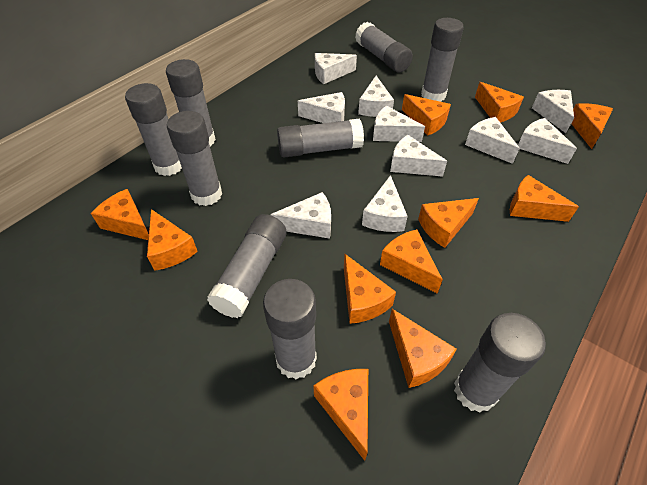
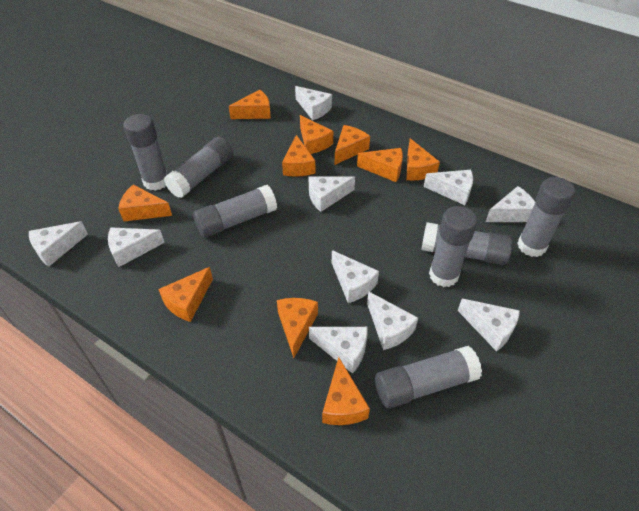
grey glue stick: [125,83,182,176] [166,59,216,146] [167,111,222,206] [207,214,287,318] [263,279,317,379] [277,119,364,157] [355,22,413,72] [421,18,464,102] [454,313,546,413] = 9 -> [123,114,168,191] [164,137,233,198] [193,185,277,238] [375,346,482,408] [422,222,513,265] [429,206,477,287] [517,177,575,257] = 7
orange cheese: [91,189,149,240] [147,209,198,271] [313,369,368,461] [344,254,396,324] [380,229,443,293] [389,309,457,388] [402,94,451,135] [418,198,479,248] [475,82,524,122] [510,175,579,222] [571,103,613,149] = 11 -> [118,184,172,221] [158,267,213,322] [229,90,271,119] [277,298,318,358] [282,135,315,176] [300,115,333,154] [322,357,370,425] [335,125,370,165] [357,148,403,182] [406,138,440,180] = 10

